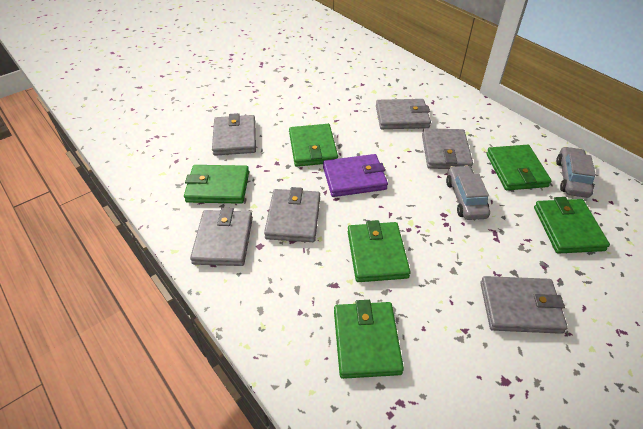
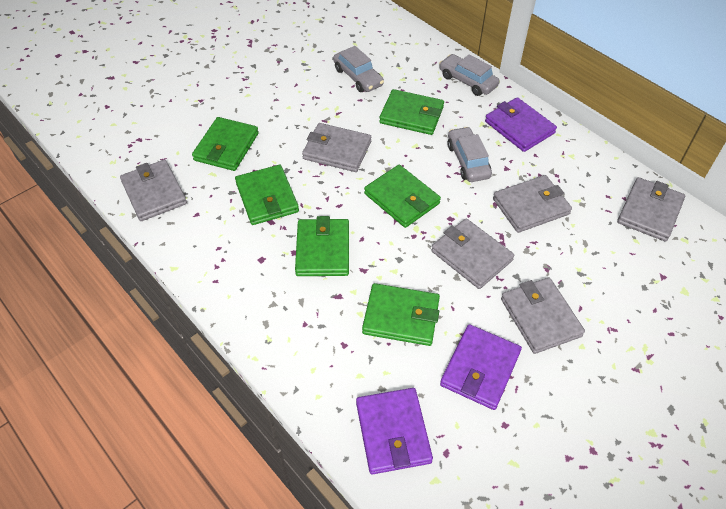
grey car: [446,165,490,220] [556,146,596,198] = 2 -> [333,46,384,92] [439,54,500,96] [447,127,492,182] = 3
purple wallet: [323,154,388,197] = 1 -> [356,388,433,474] [440,324,522,410] [485,97,557,152] = 3

